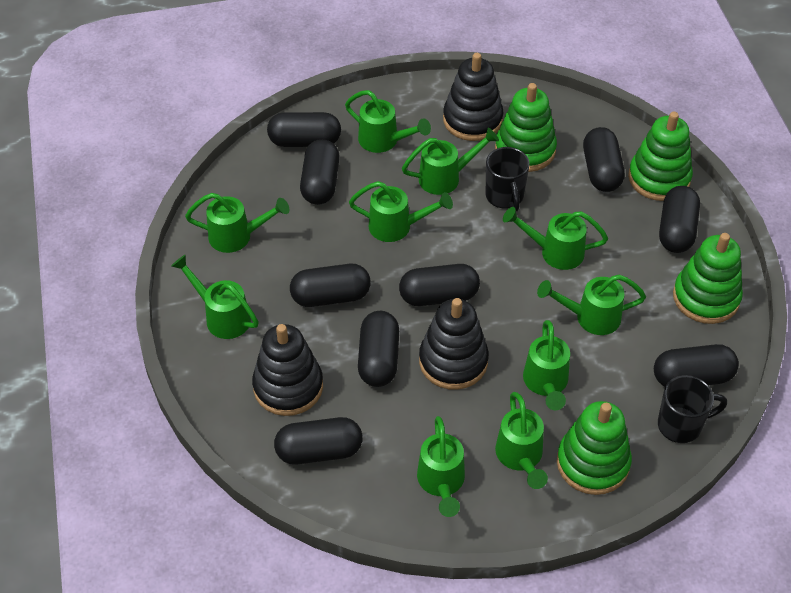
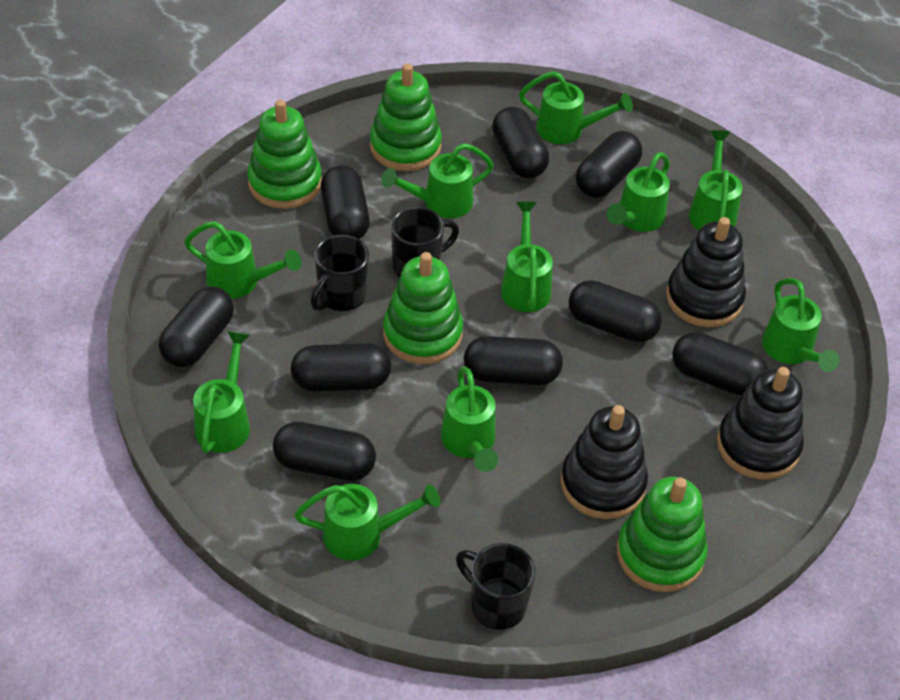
black mug: [486,147,530,211] [658,375,727,443] = 2 -> [311,235,369,311] [391,207,459,277] [456,543,536,630] = 3

